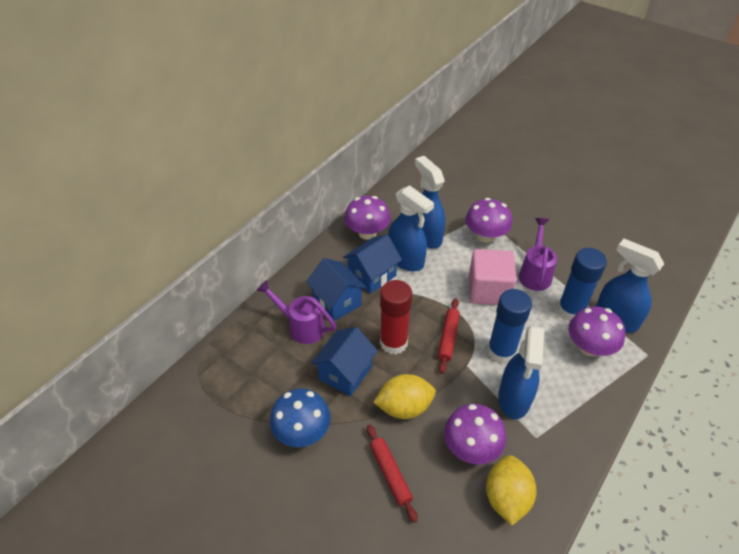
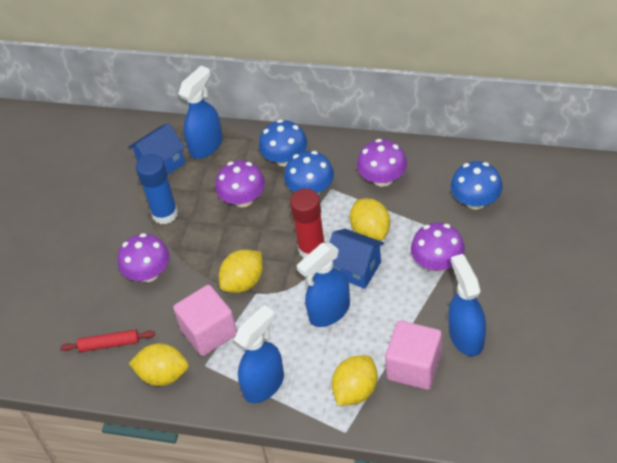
blue glue stick: [487,289,532,364] [557,248,607,321] = 2 -> [136,154,178,224] = 1
blue house: [306,258,367,321] [311,327,378,396] [343,234,402,294] = 3 -> [129,123,185,175] [329,229,384,289] = 2
blue mushroom: [270,389,331,447] = 1 -> [259,119,307,167] [284,151,334,195] [451,161,503,210] = 3
pink cube: [469,249,517,305] = 1 -> [173,285,237,356] [385,321,442,390] = 2
purple watering can: [256,280,337,344] [519,218,557,291] = 2 -> none = 0
red rolling pin: [367,425,418,523] [438,298,460,374] = 2 -> [61,329,155,352] = 1
yellow lemon: [373,374,436,419] [486,455,537,525] = 2 -> [129,343,189,386] [219,250,263,293] [332,355,378,406] [350,198,390,241] = 4

